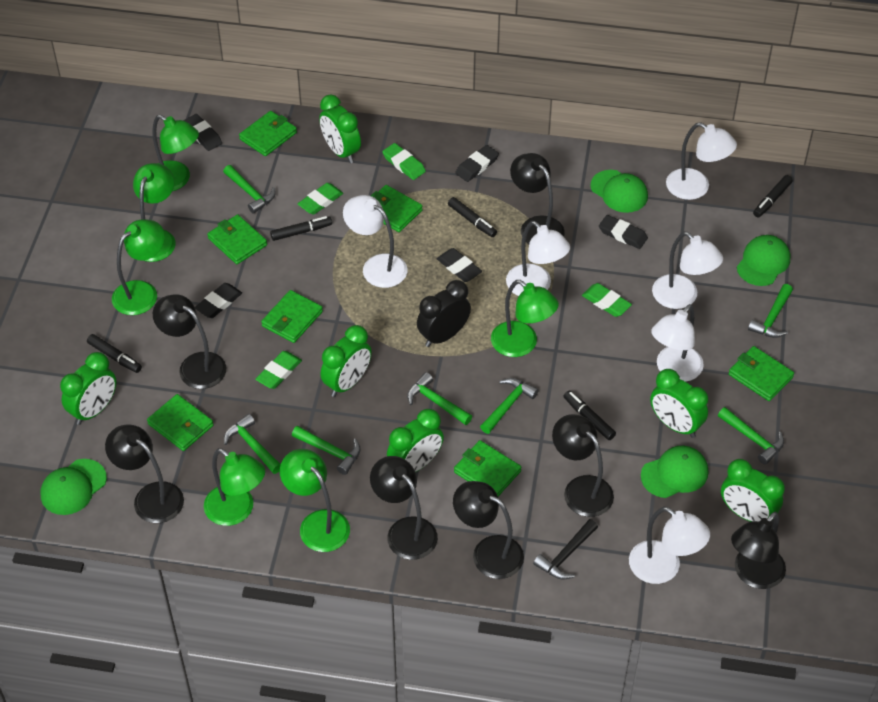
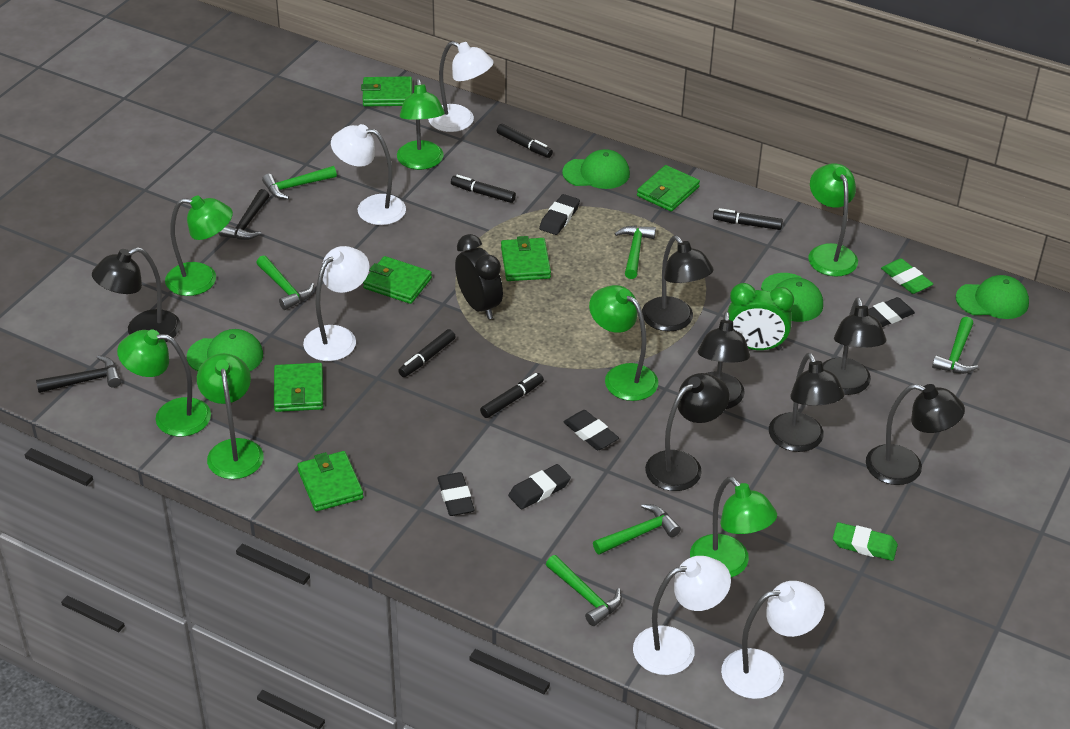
black hammer: [533,519,598,580] = 1 -> [36,355,121,393] [219,189,269,240] = 2
green clock: [60,352,116,425] [319,94,361,163] [321,325,372,397] [387,409,444,472] [650,369,708,438] [721,459,785,522] = 6 -> [728,283,794,350] = 1
green eraser: [255,351,302,389] [298,183,343,215] [382,143,426,180] [582,283,632,317] = 4 -> [833,522,898,561] [881,258,933,294] = 2
green hammer: [223,165,275,214] [224,414,281,474] [292,426,361,475] [407,372,472,425] [480,378,539,434] [718,407,784,465] [748,284,793,338] = 7 -> [256,255,314,310] [262,166,337,199] [546,555,622,626] [593,504,681,555] [614,225,656,279] [932,317,978,374] = 6
green lamp: [112,219,165,315] [133,163,176,262] [152,115,199,191] [204,448,265,526] [280,449,350,552] [491,280,559,357] = 6 -> [117,329,211,437] [165,196,233,296] [197,353,264,479] [397,79,445,170] [589,285,658,401] [690,477,777,578] [808,163,858,277] = 7
green wallet: [147,394,214,451] [207,214,267,264] [239,111,297,156] [261,290,323,343] [371,185,423,232] [454,440,521,496] [729,346,794,401] = 7 -> [274,363,323,412] [297,451,364,511] [361,76,412,106] [363,256,432,304] [501,236,551,281] [637,165,700,212] = 6
white lamp: [343,195,407,288] [506,221,570,296] [629,507,710,584] [651,304,704,382] [652,232,723,309] [666,122,737,200] = 6 -> [303,246,370,361] [331,124,406,225] [428,41,494,132] [633,556,731,675] [721,581,825,699] = 5

